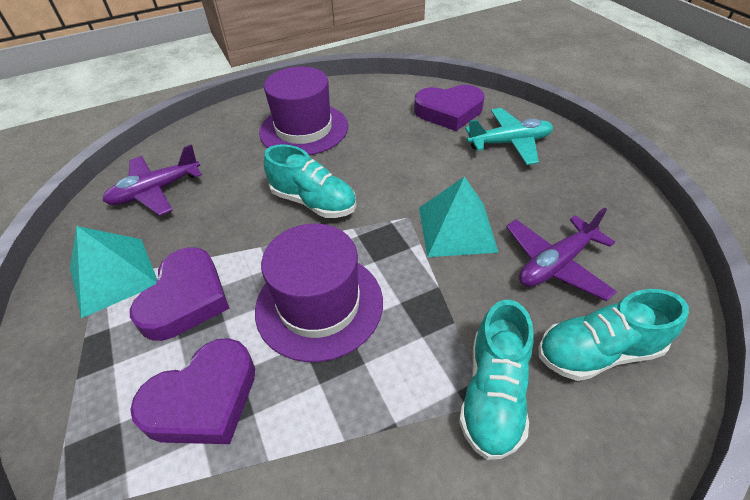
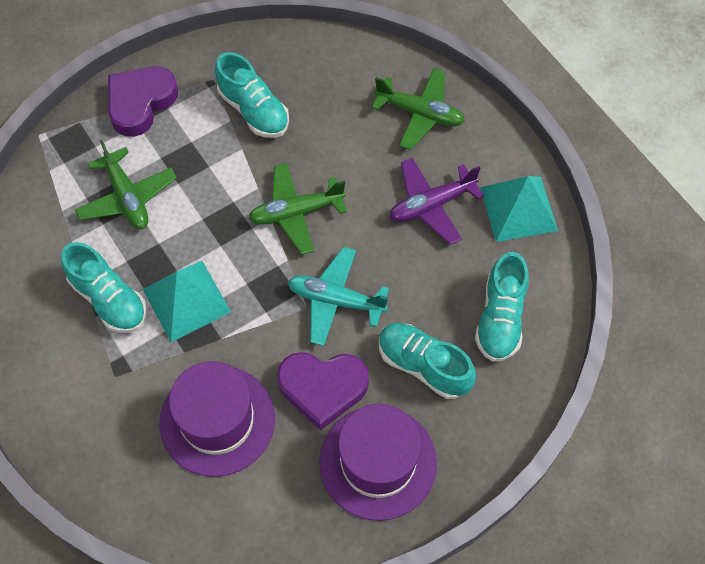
green plane: none = 0 -> [75,140,177,229] [248,163,347,255] [372,68,465,150] = 3
purple heart: [130,247,230,341] [130,338,255,444] [414,85,484,131] = 3 -> [108,66,178,137] [277,352,369,430] = 2
purple plane: [103,144,202,216] [506,207,617,301] = 2 -> [389,158,484,245] = 1
turquoise shoe: [264,144,357,218] [459,300,534,460] [538,289,689,381] = 3 -> [61,242,147,333] [215,52,289,138] [379,323,476,399] [475,252,529,362] = 4

